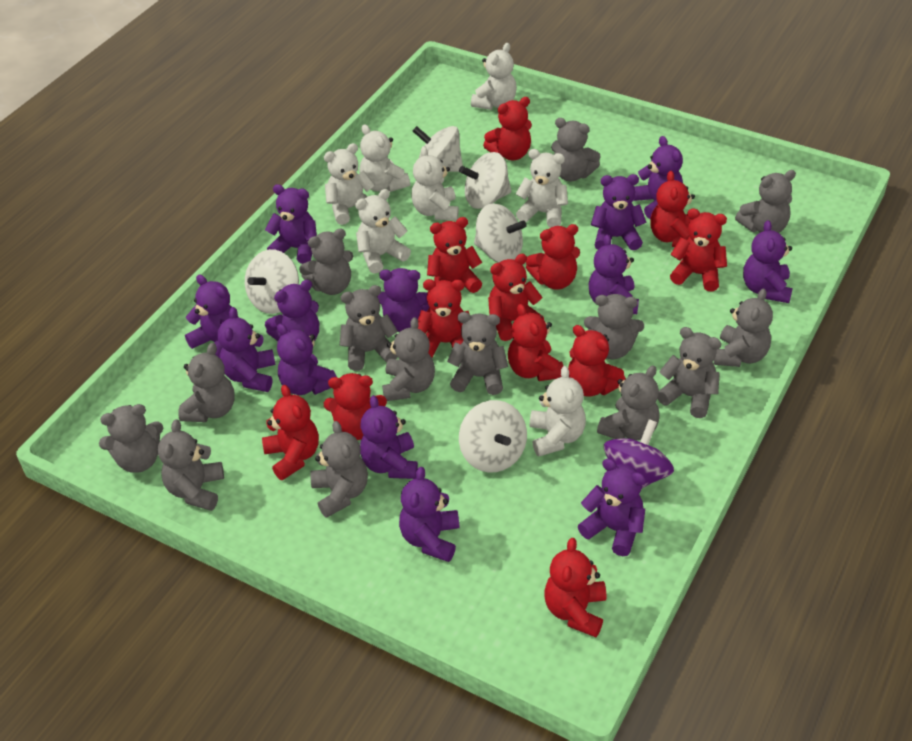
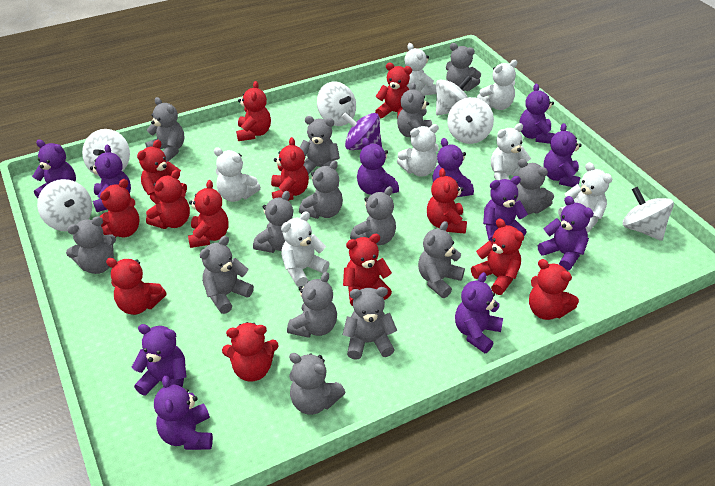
purple teddy bear: [185,275,239,358] [218,307,276,392] [265,184,317,264] [265,280,319,341] [277,324,337,395] [360,395,418,479] [377,268,429,332] [399,467,460,562] [578,459,646,556] [589,234,639,314] [591,174,646,250] [633,136,683,219] [743,220,793,303] = 13 -> [32,139,76,198] [90,144,131,212] [132,324,187,396] [154,376,213,450] [357,138,399,195] [432,138,474,197] [455,272,503,353] [483,176,528,242] [519,84,555,144] [538,196,594,271] [543,123,582,187] = 11
red teddy bear: [262,385,319,480] [324,373,387,440] [418,279,469,357] [427,217,482,293] [483,97,532,160] [488,254,544,341] [508,304,563,381] [526,224,580,290] [545,538,606,637] [568,325,626,397] [650,171,695,247] [670,208,727,291] = 12 -> [99,179,140,238] [106,258,167,315] [137,140,187,204] [146,170,190,229] [188,180,228,248] [222,322,279,381] [236,81,271,141] [271,137,309,201] [343,234,392,306] [375,63,412,119] [427,168,467,234] [471,218,524,295] [529,259,579,320] = 13
white spinning top: [245,249,299,314] [413,126,463,172] [459,152,511,209] [459,400,527,473] [474,203,527,263] = 5 -> [37,179,92,231] [82,129,130,176] [317,81,356,126] [436,75,471,115] [447,97,494,144] [623,187,674,241] = 6

